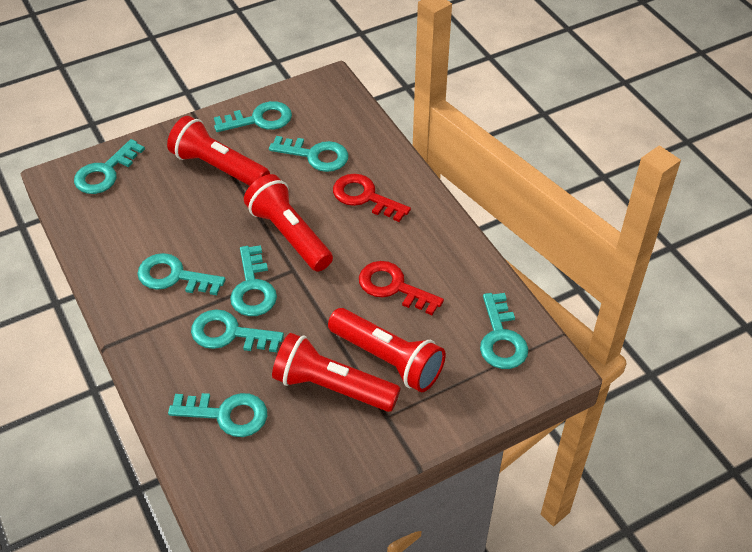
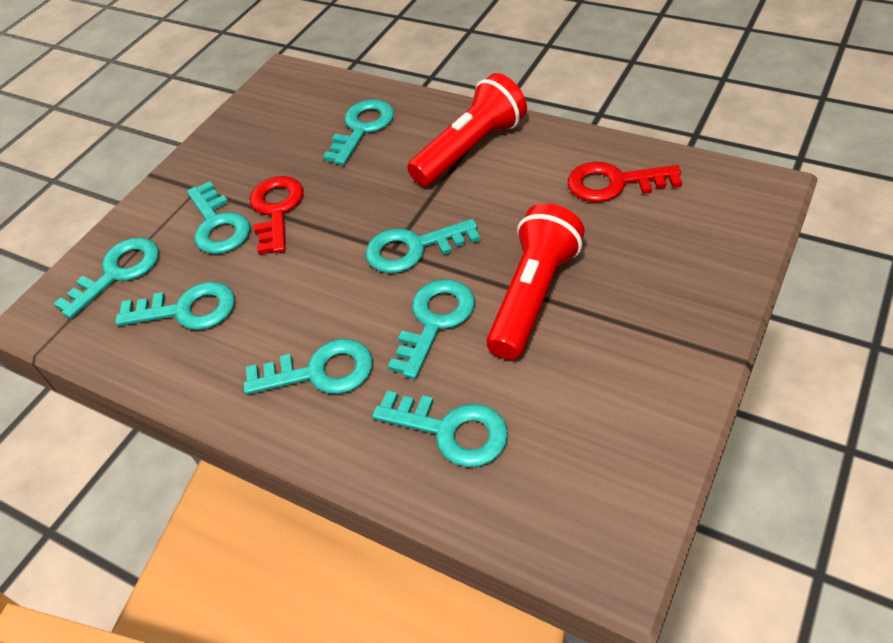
red flashlight: [167,116,270,186] [244,174,333,272] [272,333,401,412] [328,308,446,392] = 4 -> [407,73,527,186] [486,203,585,360] = 2

